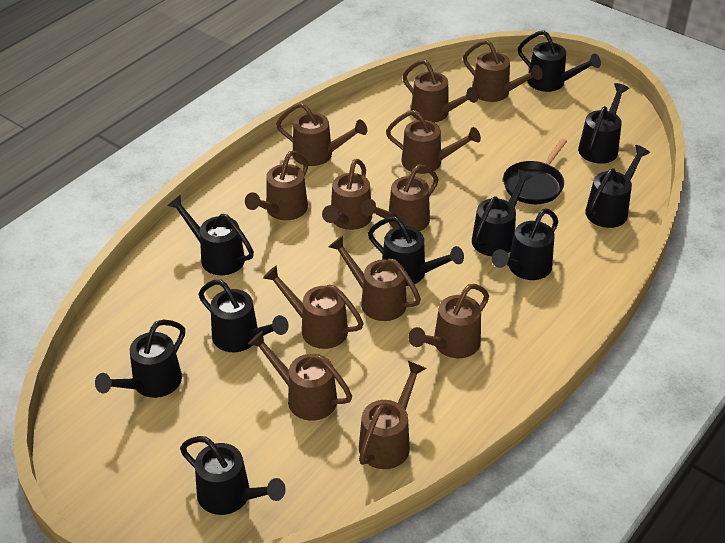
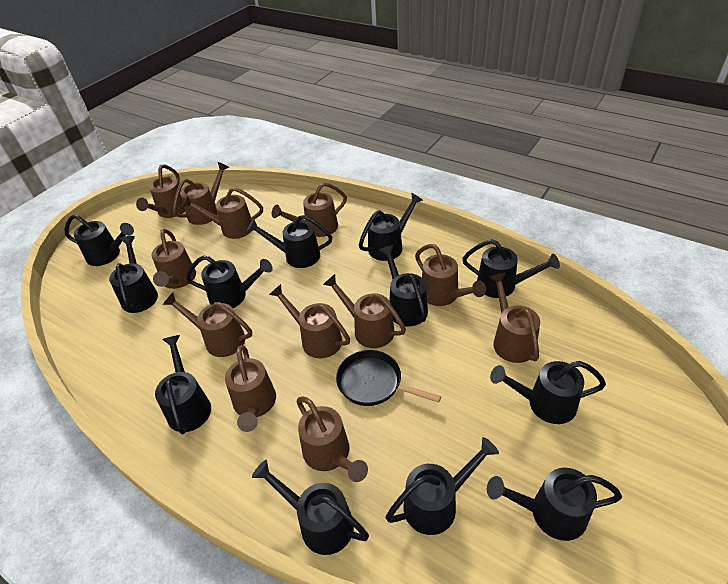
black watering can: [95,320,185,398] [167,195,254,275] [180,436,286,515] [198,280,289,352] [368,216,464,286] [472,170,533,256] [492,209,558,280] [518,30,601,92] [578,83,629,164] [585,145,650,228] = 10 -> [64,214,134,266] [109,236,158,313] [155,335,211,435] [186,255,273,308] [247,215,332,268] [252,460,369,555] [359,193,423,261] [380,245,428,327] [386,437,499,535] [462,239,560,298] [487,468,622,541] [490,361,606,424] = 12

